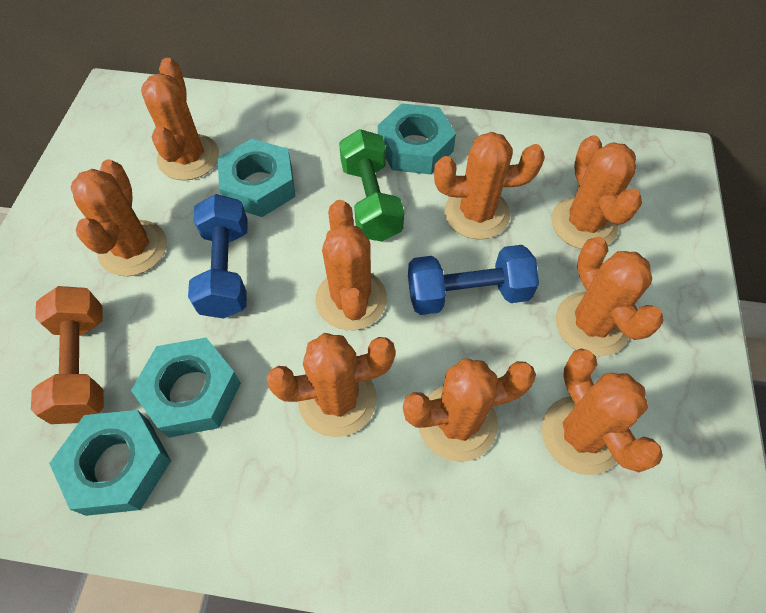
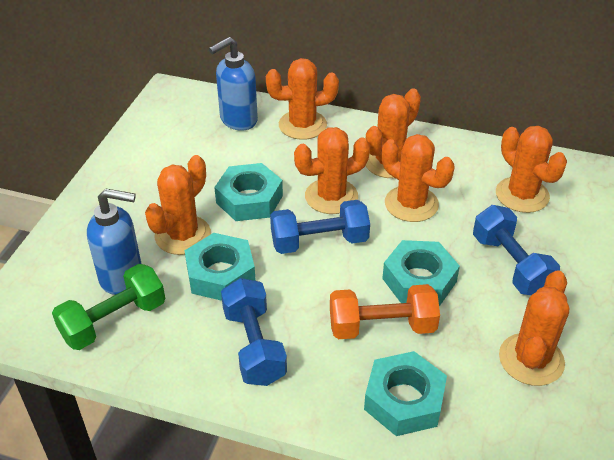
blue dumbbell: [188,194,248,319] [408,245,539,315] = 2 -> [221,278,287,386] [270,200,370,254] [473,205,560,295] = 3
blue soap dispenser: none = 0 -> [87,189,142,295] [209,37,258,131] = 2
orange cactus: [71,159,167,276] [141,58,219,181] [267,333,395,437] [316,200,387,330] [403,358,536,462] [434,132,545,240] [542,349,663,475] [551,135,642,249] [556,237,664,357] = 9 -> [145,155,211,255] [266,58,339,140] [294,127,370,214] [366,88,421,178] [382,134,454,222] [496,126,567,213] [499,270,569,386] = 7

